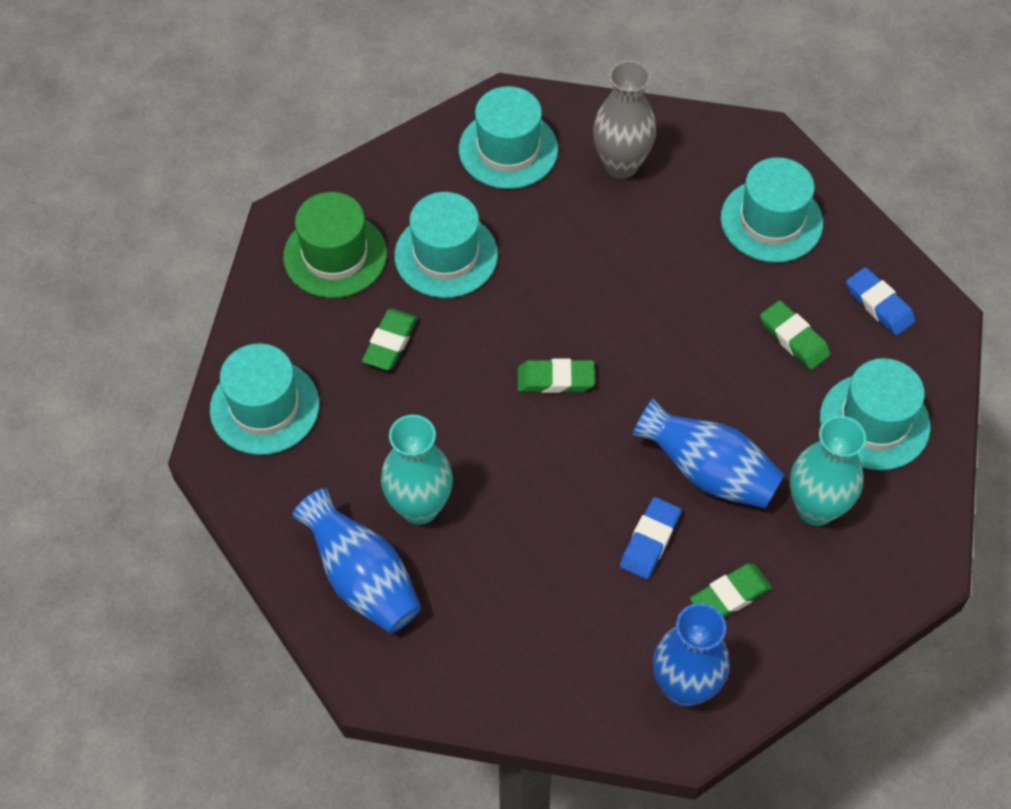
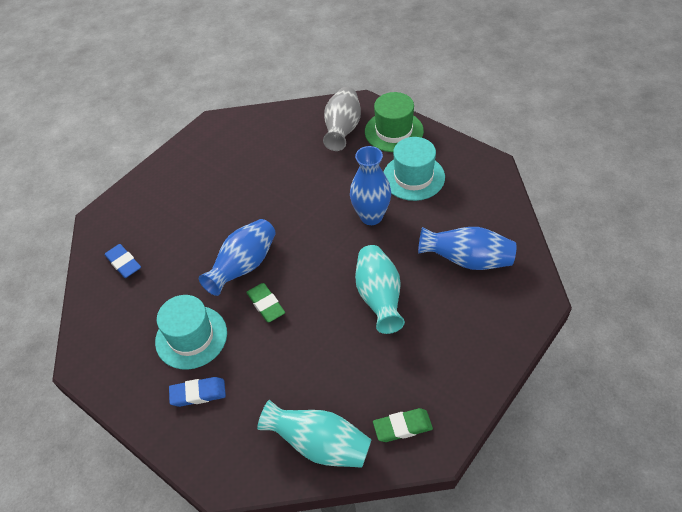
green eraser: [362,309,418,370] [518,359,595,393] [690,563,772,617] [760,300,830,370] = 4 -> [246,283,285,322] [373,408,433,442] = 2
turquoise hat: [210,343,319,455] [394,192,498,298] [459,86,558,189] [721,157,823,263] [820,358,930,470] = 5 -> [155,295,227,370] [383,137,445,201] = 2

